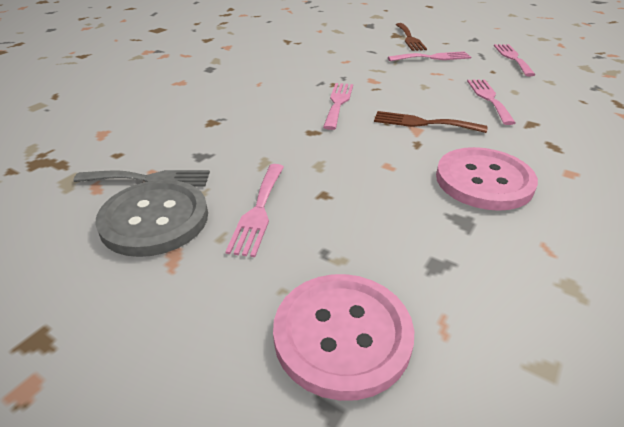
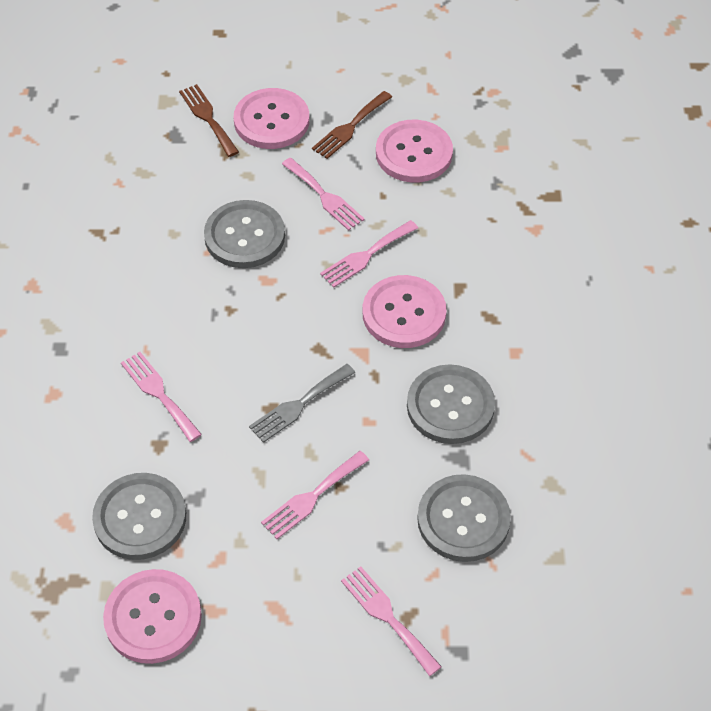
grey button: [95,180,208,257] = 1 -> [92,473,186,560] [204,200,285,268] [407,364,495,444] [417,474,511,562] = 4
pink button: [273,274,414,401] [436,147,538,211] = 2 -> [103,569,202,664] [234,88,309,149] [363,275,447,348] [376,120,453,183] = 4

